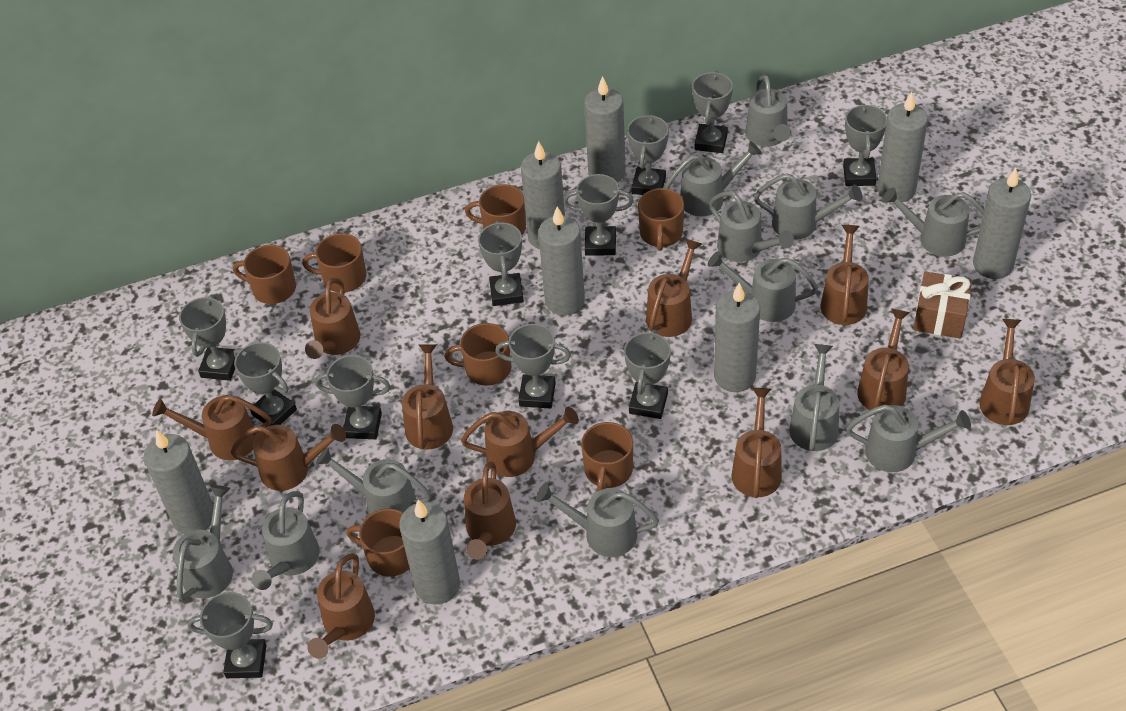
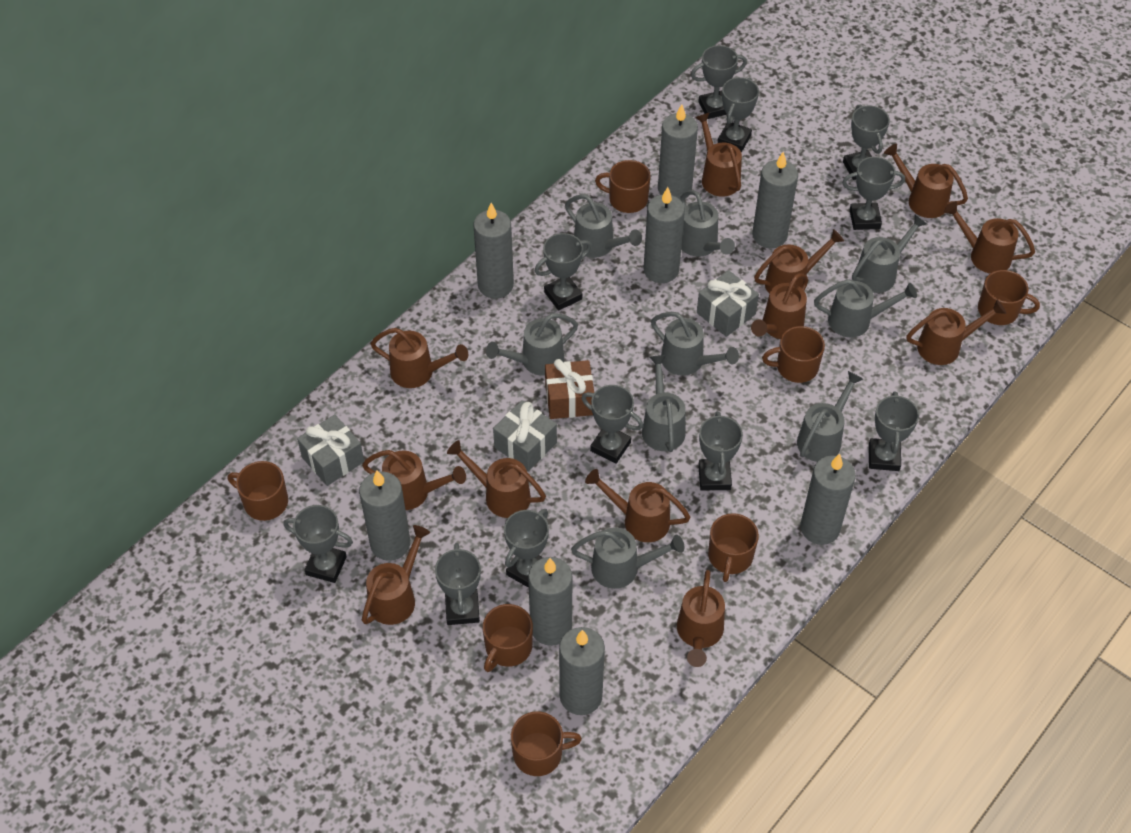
grey gift: none = 0 -> [297,414,364,486] [493,400,557,471] [697,270,759,337] = 3
grey watering can: [173,485,233,601] [251,491,319,590] [316,447,431,515] [536,483,659,557] [664,141,762,216] [708,251,818,322] [709,191,794,262] [745,74,791,147] [754,173,862,240] [789,344,839,451] [846,405,971,472] [882,187,984,257] = 12 -> [486,313,578,376] [565,194,642,258] [571,527,684,589] [642,355,686,452] [651,312,739,376] [681,190,735,257] [797,371,863,462] [814,279,917,337] [852,215,927,293] = 9

